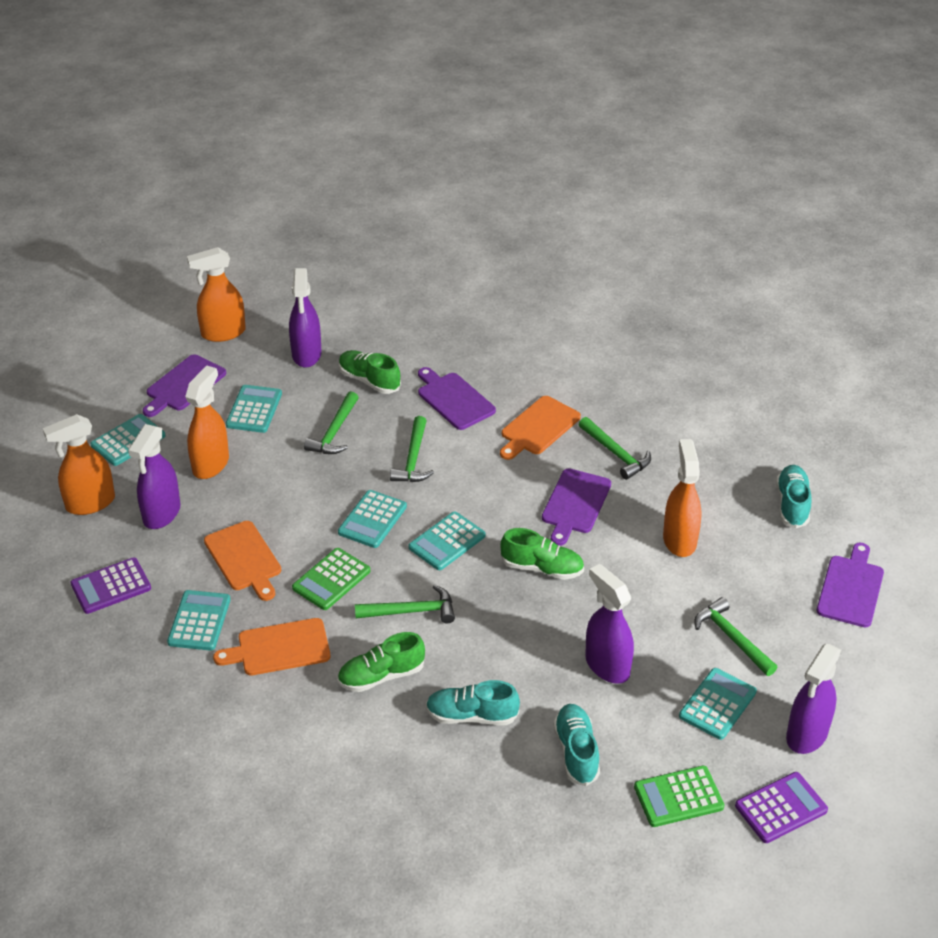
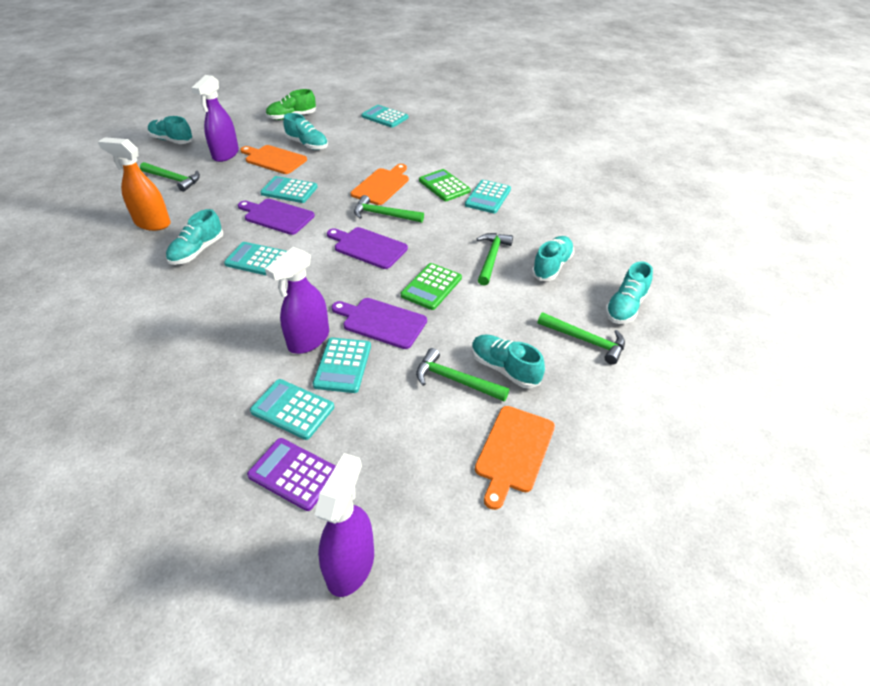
green shoe: [337,632,425,692] [339,350,401,394] [501,528,584,580] = 3 -> [265,89,316,120] = 1
orange spray bottle: [43,414,115,515] [185,366,229,479] [187,247,246,342] [663,439,702,557] = 4 -> [98,137,171,231] = 1
purple calculator: [71,557,151,614] [735,772,828,843] = 2 -> [247,438,336,511] = 1
purple cutting board: [143,354,226,417] [418,367,496,430] [542,468,611,546] [816,543,884,628] = 4 -> [238,199,315,235] [327,227,408,269] [332,298,427,349] = 3
purple spray bottle: [128,424,181,529] [289,268,322,368] [585,564,634,684] [786,644,841,754] = 4 -> [192,75,239,162] [265,247,329,354] [315,453,374,597] = 3
turquoise shoe: [426,680,520,725] [553,704,600,786] [776,465,812,529] = 3 -> [148,116,193,144] [166,209,224,265] [283,113,328,150] [472,334,545,389] [532,236,574,281] [605,261,653,324] = 6

